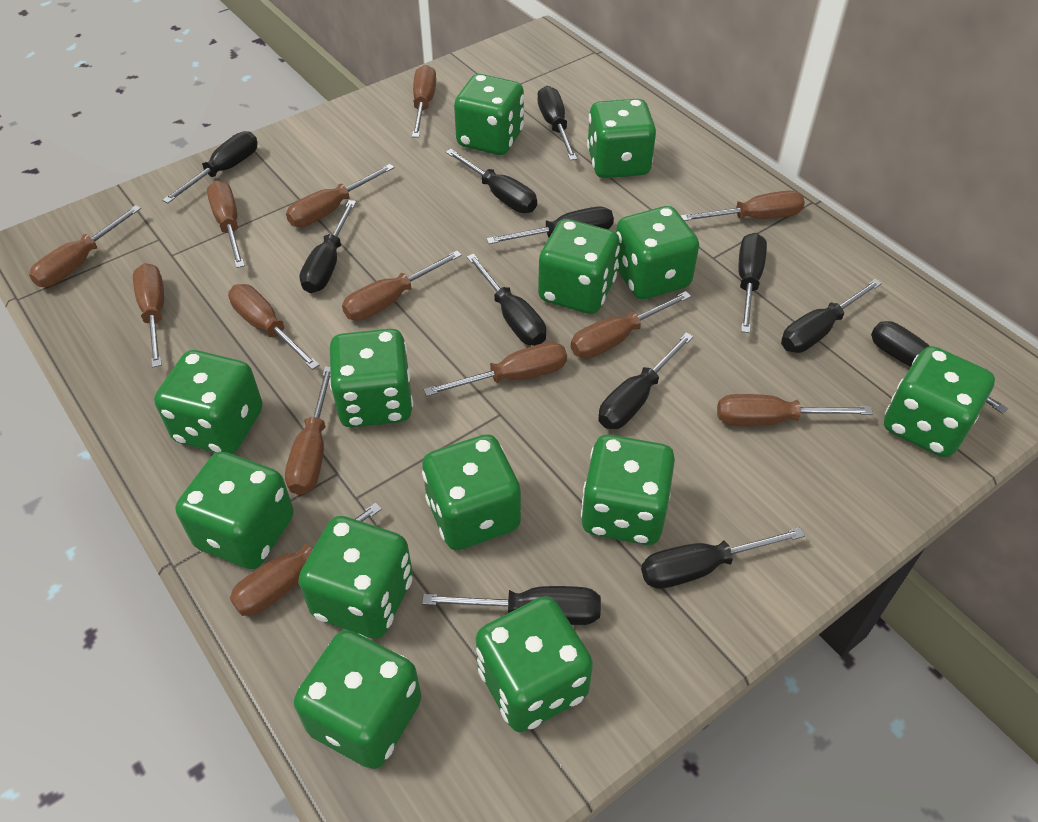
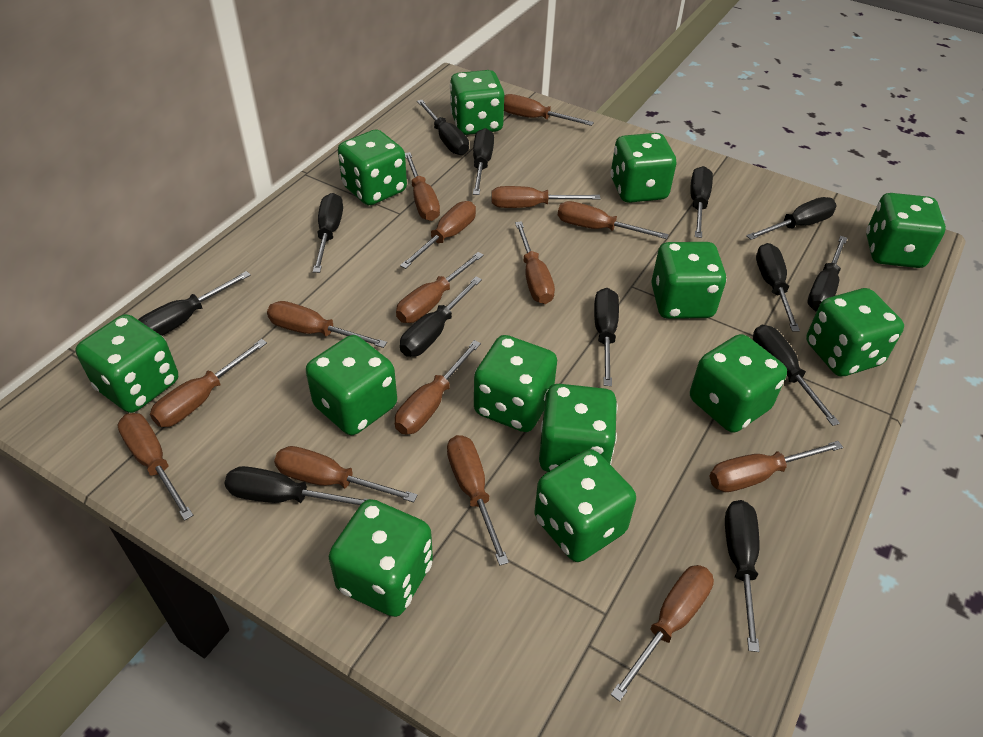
black screwdriver: [162,131,258,203] [300,200,356,293] [422,586,601,625] [446,149,537,213] [467,254,546,346] [487,207,614,244] [537,86,577,160] [598,332,694,429] [641,527,805,589] [738,233,767,333] [781,279,882,353] [871,321,1008,414] = 12 -> [138,271,251,336] [224,466,369,505] [313,193,343,273] [400,277,482,357] [417,100,469,155] [473,128,494,195] [594,288,619,386] [690,166,713,238] [725,500,760,652] [746,197,837,240] [753,325,840,426] [756,243,800,331] [807,236,847,312] = 13
brown screwdriver: [29,205,141,287] [133,263,164,367] [207,181,245,268] [228,284,319,370] [230,503,382,616] [285,366,330,495] [286,164,394,227] [342,251,462,321] [412,65,436,138] [423,342,567,396] [571,291,691,359] [680,191,805,221] [717,394,873,426] = 13 -> [117,413,194,521] [150,339,267,427] [267,301,387,348] [274,446,417,502] [395,340,481,435] [396,252,484,323] [400,201,476,269] [405,152,440,221] [447,435,509,566] [491,186,601,208] [504,94,594,126] [515,221,555,304] [558,201,669,239] [610,565,714,702] [709,441,843,492] = 15

